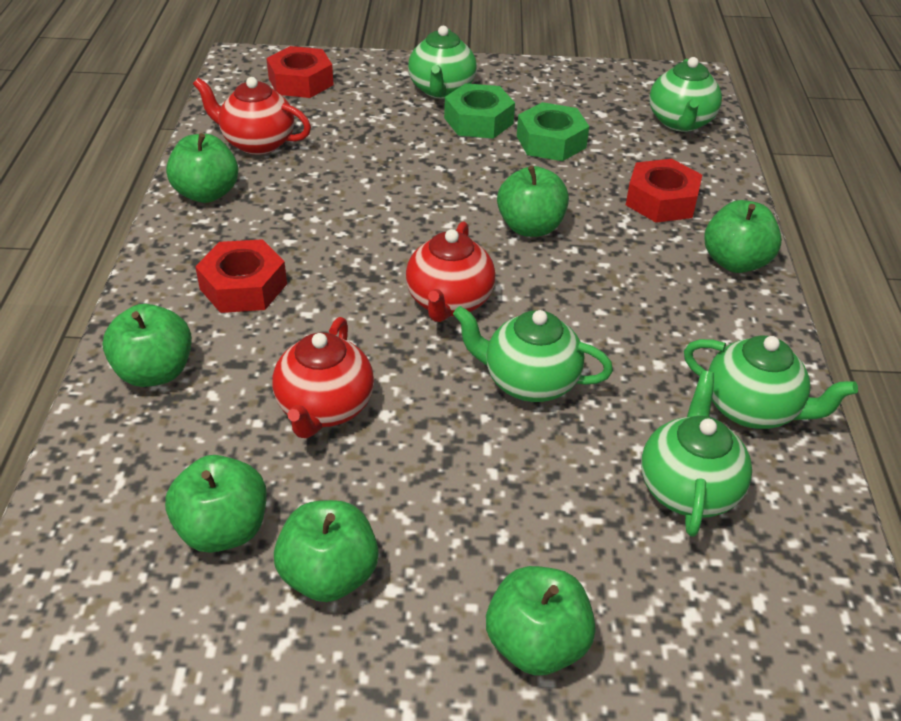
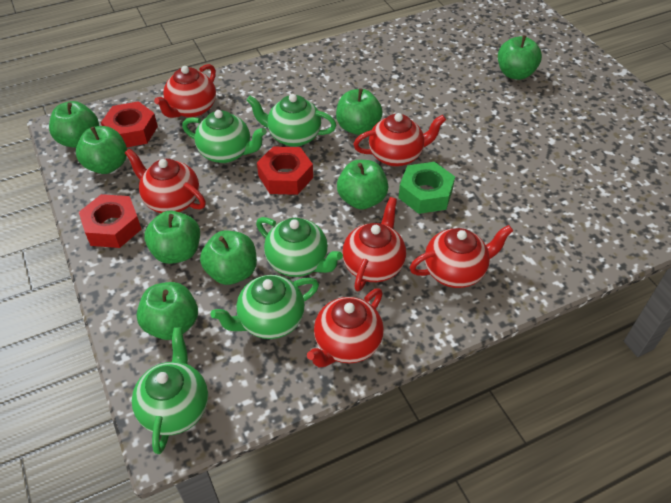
green apple: [103,304,192,387] [165,455,267,553] [166,133,238,203] [274,500,379,602] [486,566,596,676] [497,166,569,237] [704,200,782,273] = 7 -> [49,101,99,148] [76,126,127,174] [137,282,198,340] [144,211,200,264] [200,231,257,285] [336,88,383,135] [337,160,388,209] [498,35,542,80] = 8
green nut: [444,83,515,139] [517,102,589,161] = 2 -> [398,162,455,214] = 1
red teapot: [193,77,311,155] [272,317,374,438] [406,221,496,322] = 3 -> [125,148,206,213] [154,64,216,118] [307,288,384,367] [342,197,406,291] [353,113,446,167] [410,225,513,288] = 6

